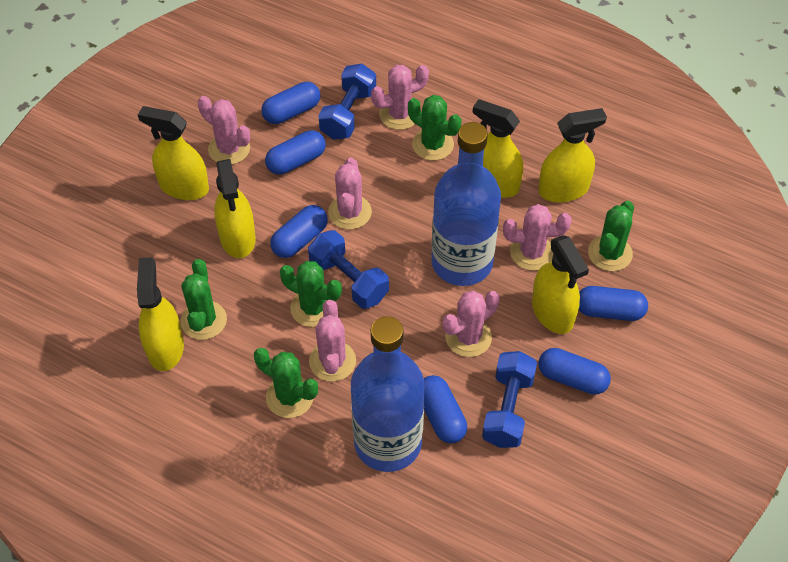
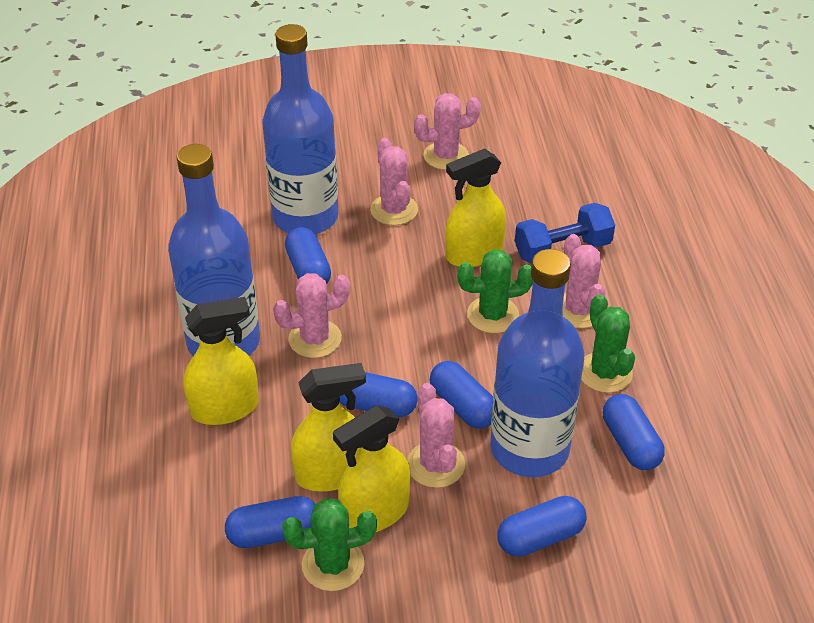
blue bottle: [351,316,424,472] [431,122,501,286] = 2 -> [168,144,260,356] [262,24,339,234] [490,249,584,477] = 3
blue dumbbell: [308,230,389,309] [318,64,376,140] [482,351,537,448] = 3 -> [515,203,615,264] = 1
green cactus: [181,259,227,340] [254,348,318,418] [280,261,342,327] [408,95,462,161] [588,201,634,271] = 5 -> [282,498,377,591] [457,249,533,333] [581,294,635,393] = 3
pink cactus: [198,96,250,164] [309,300,356,382] [328,158,372,230] [371,65,429,130] [443,291,500,357] [503,204,572,271] = 6 -> [273,273,350,358] [370,138,418,225] [407,383,465,488] [414,93,481,170] [563,234,605,328] = 5
yellow spray bottle: [137,257,184,371] [138,106,209,200] [214,159,256,258] [472,99,523,198] [532,235,589,334] [538,108,607,203] = 6 -> [184,297,259,425] [291,363,366,492] [333,405,411,532] [445,148,506,267] = 4

